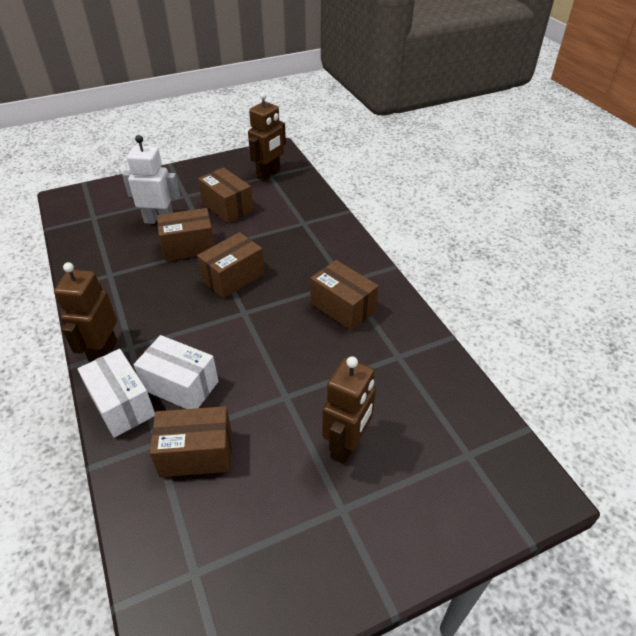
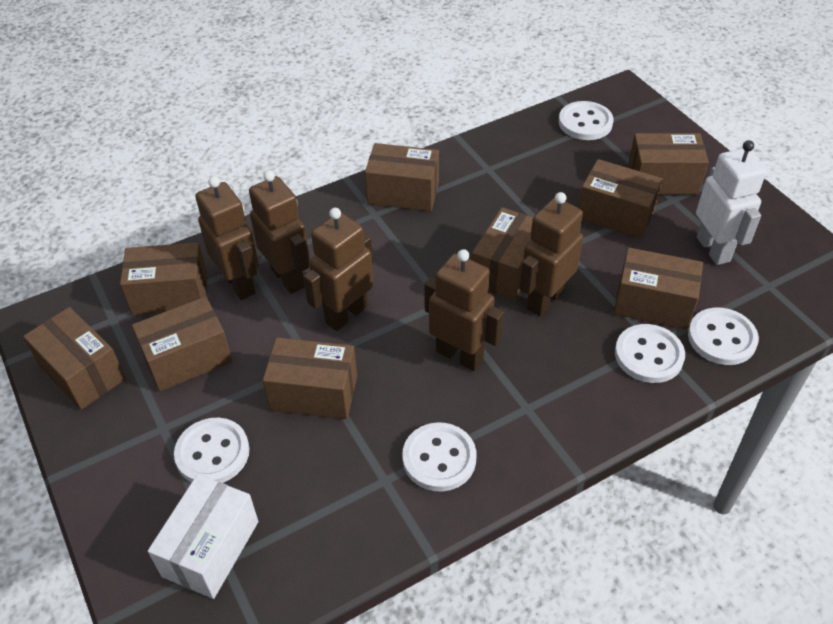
brown box: [150,406,232,477] [157,208,215,261] [197,232,265,299] [198,167,253,224] [310,260,379,331] = 5 -> [23,307,126,410] [120,242,208,315] [132,297,232,391] [263,337,357,419] [365,143,439,211] [472,207,533,300] [579,159,663,239] [614,248,703,330] [628,133,709,195] = 9
brown robot: [54,262,117,363] [248,92,286,181] [322,356,376,464] = 3 -> [195,176,259,300] [249,170,310,294] [303,208,374,331] [424,249,504,371] [519,192,583,316] = 5
white box: [78,349,155,438] [134,335,218,409] = 2 -> [148,474,258,599] = 1
white button: none = 0 -> [174,418,249,483] [402,422,476,492] [559,101,613,140] [615,324,685,383] [688,308,759,365] = 5

